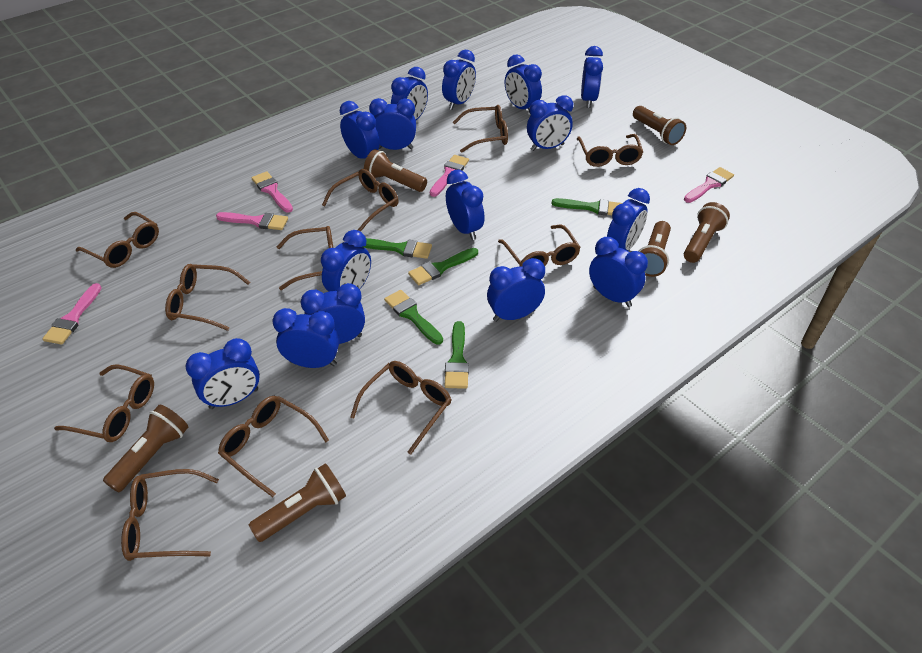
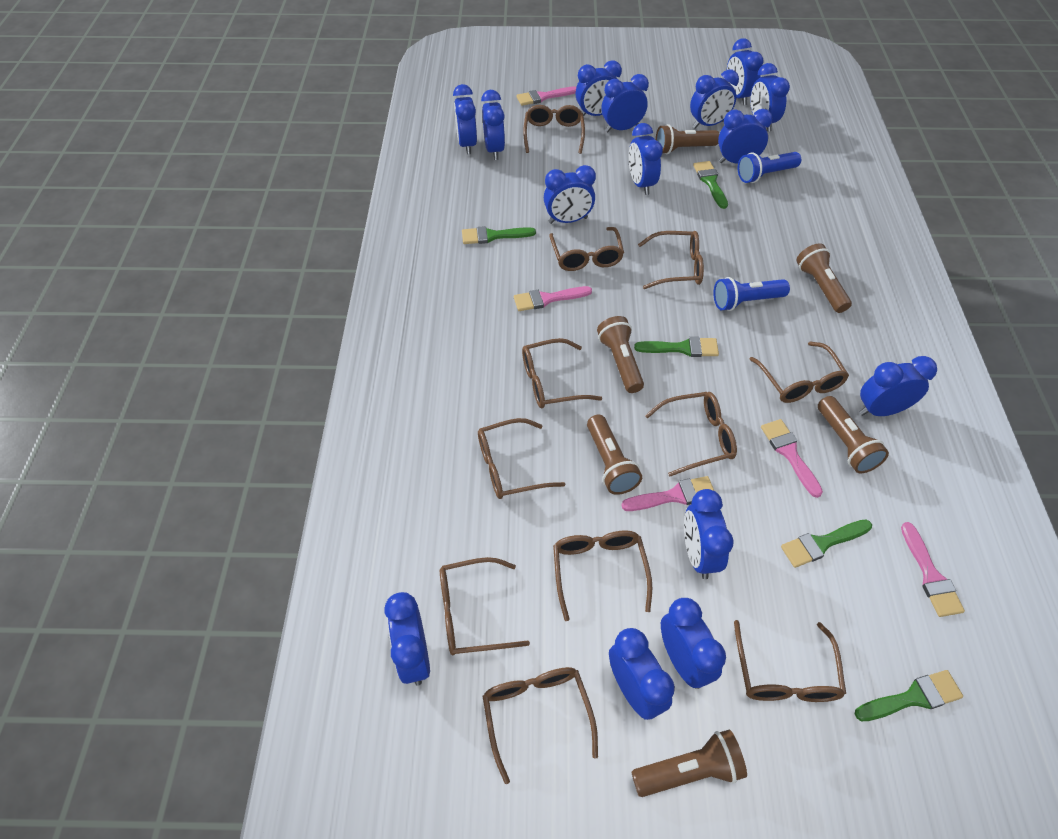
blue flashlight: none = 0 -> [713,277,790,311] [738,152,801,183] = 2

